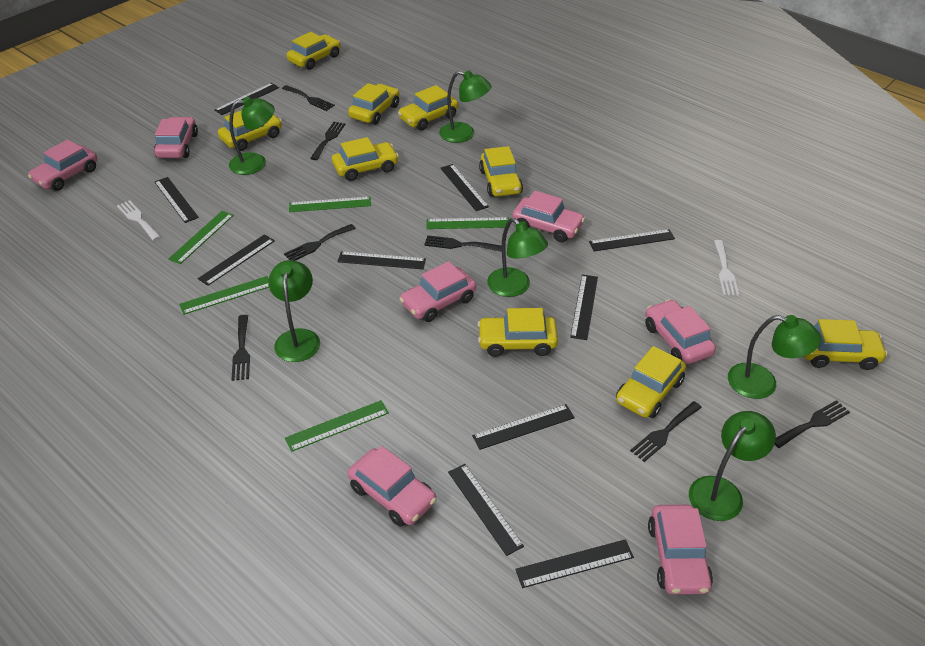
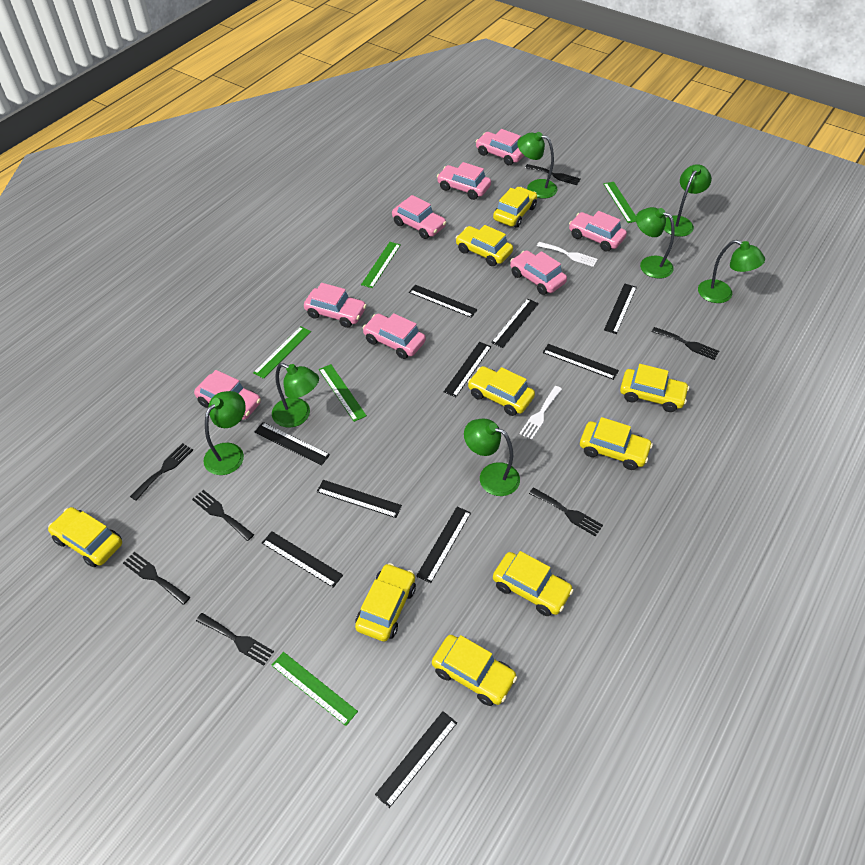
green lamp: [229,97,275,175] [268,260,320,362] [439,70,491,143] [487,218,548,297] [689,411,776,521] [728,315,821,399] = 6 -> [204,391,246,475] [272,363,319,428] [464,418,520,496] [517,132,557,198] [636,207,674,279] [664,164,712,237] [698,240,765,303] = 7
pink car: [28,139,98,191] [154,117,198,158] [348,446,437,527] [400,261,476,322] [512,191,585,242] [645,299,716,364] [648,505,713,595] = 7 -> [194,370,261,420] [304,283,367,328] [363,313,426,359] [392,195,447,239] [437,162,491,200] [476,129,524,165] [510,250,567,295] [569,211,627,252] = 8

